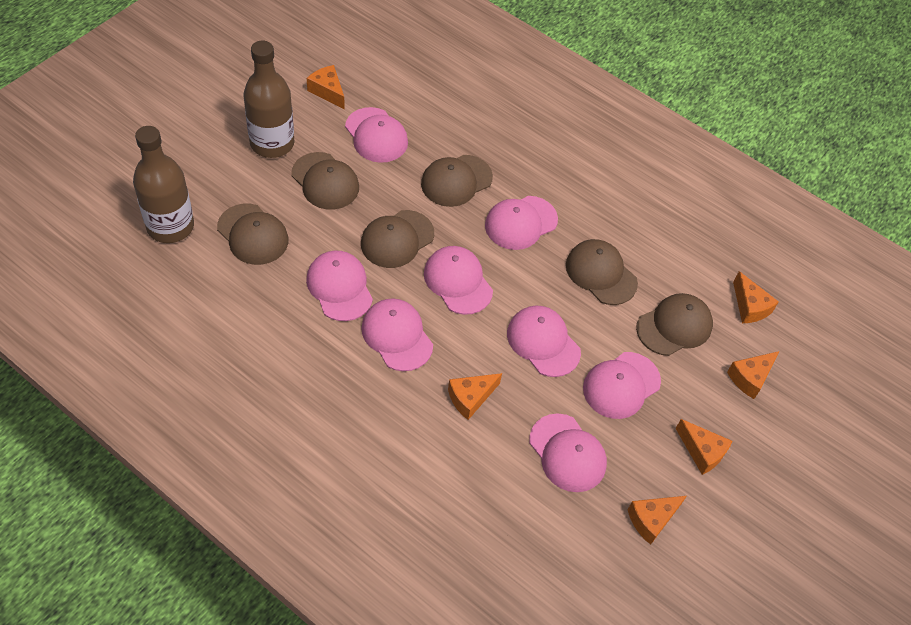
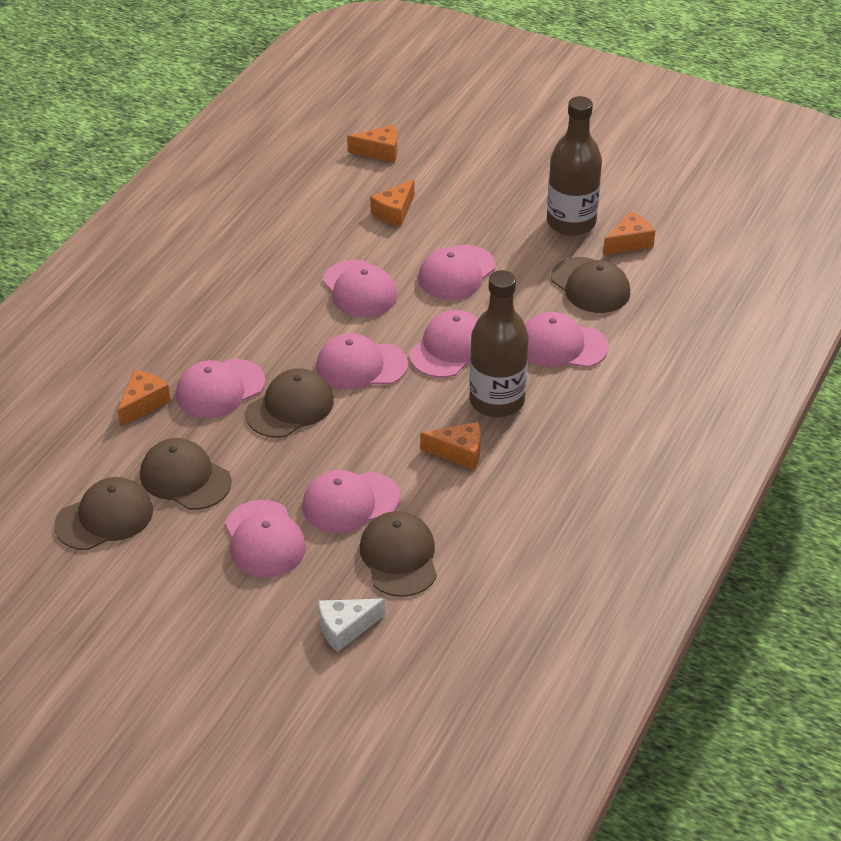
brown cap: [217,204,288,265] [292,152,359,210] [361,210,434,268] [421,155,493,207] [566,239,638,305] [636,293,713,356] = 6 -> [54,477,153,550] [140,438,231,510] [246,368,334,438] [360,511,437,597] [551,257,630,313] = 5
orange cheese: [307,65,345,110] [448,373,502,420] [628,496,687,545] [675,419,732,475] [727,351,779,399] [733,271,779,323] = 6 -> [118,370,171,427] [347,125,397,163] [370,179,414,227] [420,422,481,470] [603,211,655,255] = 5
white cheese: none = 0 -> [319,598,385,652] = 1

